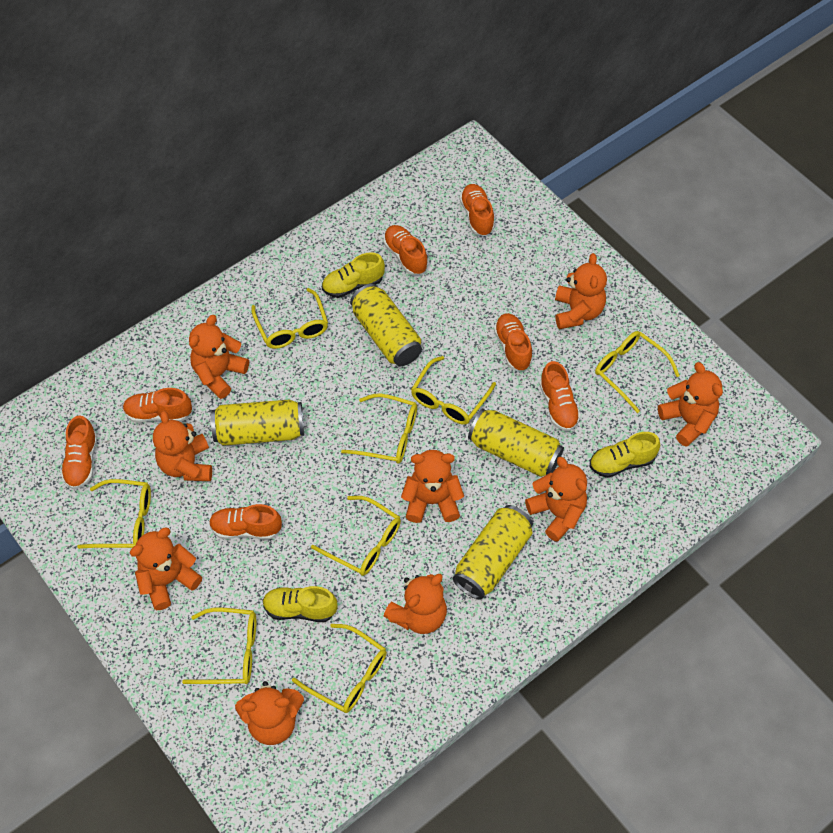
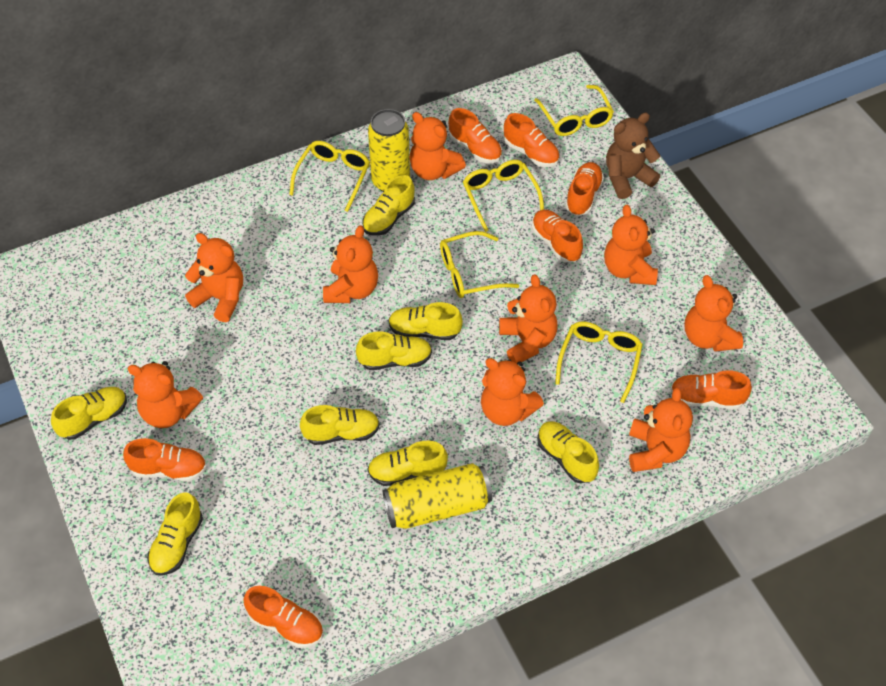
brown teddy bear: none = 0 -> [606,113,660,199] = 1
yellow can: [211,399,304,446] [350,284,422,366] [453,505,533,600] [468,408,564,477] = 4 -> [368,109,410,192] [383,463,492,529] = 2
yellow glasses: [77,479,151,549] [182,608,256,684] [251,288,328,349] [292,624,387,713] [311,496,401,576] [341,394,417,464] [411,356,496,424] [595,331,680,413] = 8 -> [289,141,370,212] [440,231,519,298] [463,160,544,232] [534,85,614,136] [555,322,643,403] = 5
yellow shoe: [263,586,338,622] [322,252,385,298] [590,432,660,478] = 3 -> [51,387,127,440] [147,492,203,576] [300,405,380,445] [356,331,432,370] [362,175,415,236] [368,441,448,486] [389,302,463,340] [537,421,599,483] = 8

